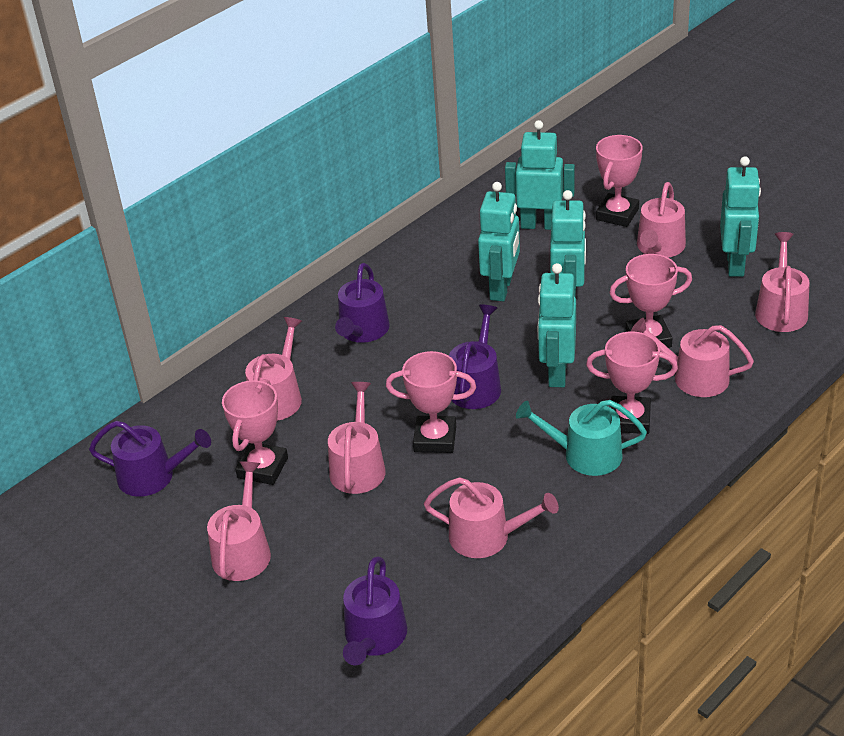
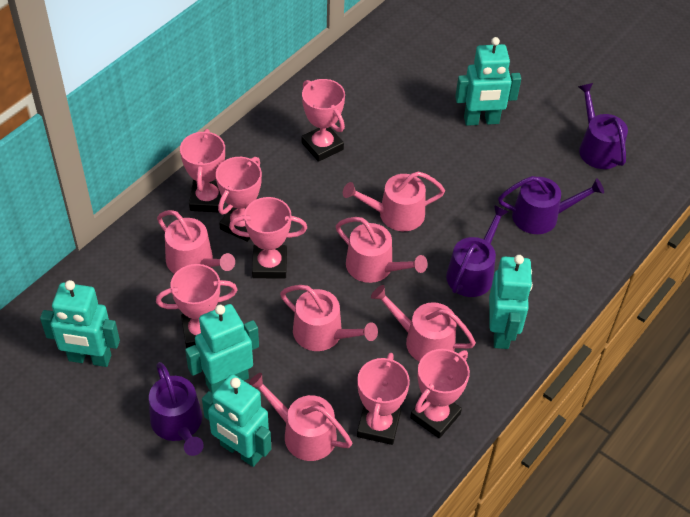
pink trophy: [222,379,288,485] [386,351,476,453] [586,331,678,434] [596,135,643,227] [609,254,692,348] = 5 -> [156,264,237,348] [180,129,225,212] [216,157,262,242] [229,197,307,279] [302,79,345,162] [357,353,410,445] [410,349,470,438] = 7
pink watering can: [207,461,271,581] [245,317,302,421] [328,382,386,494] [424,477,559,558] [631,318,754,397] [637,182,686,258] [755,232,810,332] = 7 -> [157,210,235,274] [248,373,352,461] [280,285,378,351] [336,217,428,283] [343,171,445,231] [371,285,476,362] = 6
turquoise watering can: [516,400,647,476] = 1 -> none = 0

